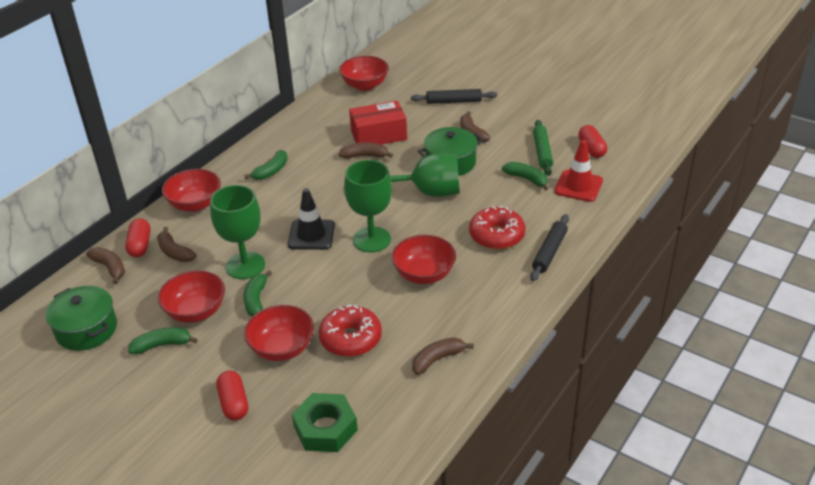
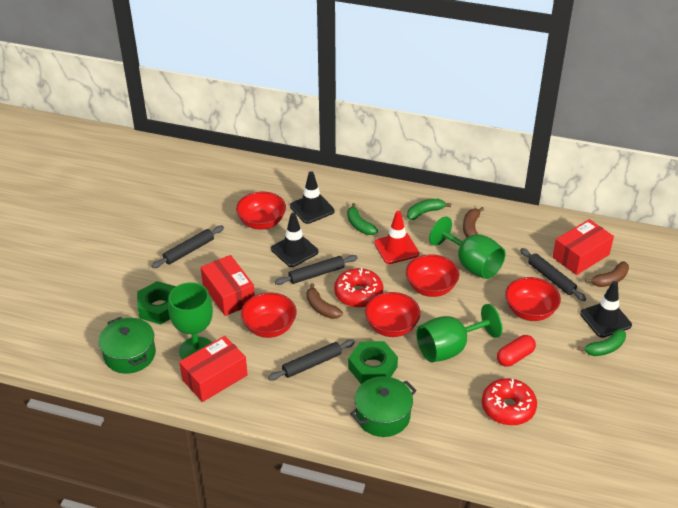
black rolling pin: [411,89,497,104] [530,214,569,281] = 2 -> [152,226,224,268] [268,339,355,381] [275,255,358,285] [520,248,586,301] = 4
black traffic cone: [288,188,335,250] = 1 -> [271,213,318,267] [290,171,334,224] [580,281,632,338] = 3
brown banana: [86,247,125,284] [157,227,197,262] [339,143,393,159] [412,338,474,375] [460,111,490,143] = 5 -> [306,283,343,319] [463,207,484,238] [585,261,629,287] = 3
green banana: [128,328,198,354] [243,270,272,316] [244,150,287,180] [502,162,548,191] = 4 -> [347,203,378,235] [407,199,451,220] [578,329,626,356] = 3
green nut: [292,393,358,452] = 1 -> [137,281,176,324] [348,341,398,384] = 2
green rolling pin: [533,120,553,176] = 1 -> none = 0
red box: [349,101,407,145] = 1 -> [179,336,248,402] [200,255,255,316] [553,219,614,275] = 3
red capsule: [125,218,151,257] [217,371,248,421] [578,125,607,158] = 3 -> [497,335,536,367] = 1

